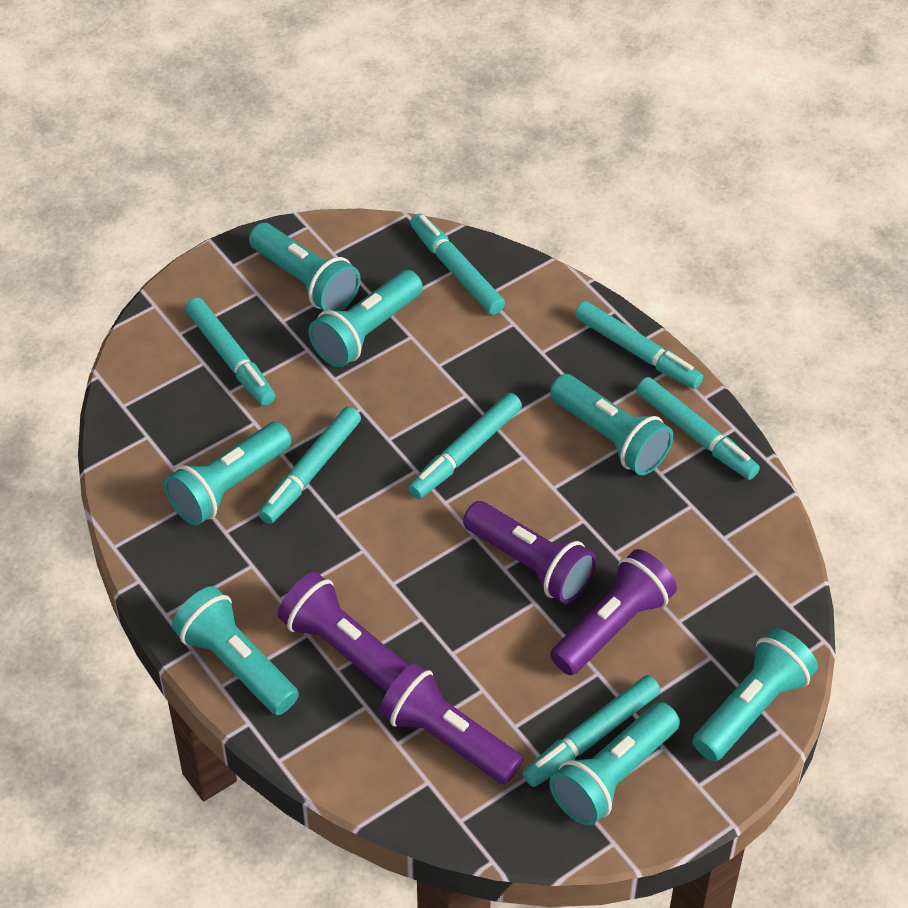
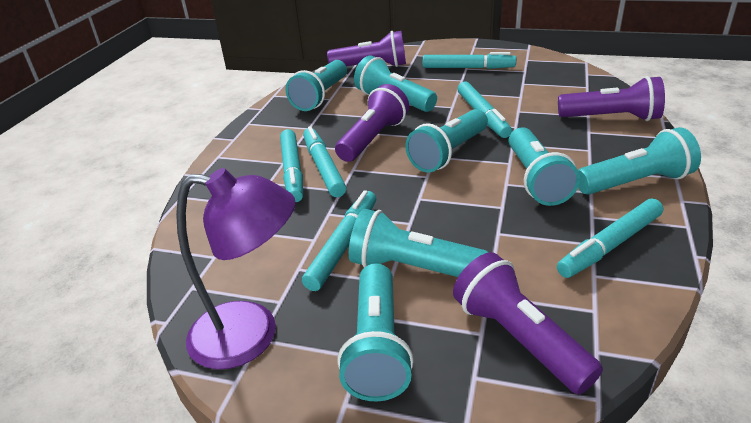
purple lamp: none = 0 -> [176,168,296,369] = 1
turquoise marker: [186,298,275,406] [258,406,361,524] [408,393,522,499] [410,213,505,315] [523,675,660,787] [575,301,703,389] [636,377,760,480] = 7 -> [280,129,303,202] [302,190,376,291] [303,126,346,197] [423,52,516,69] [457,81,512,138] [557,198,663,278] = 6

